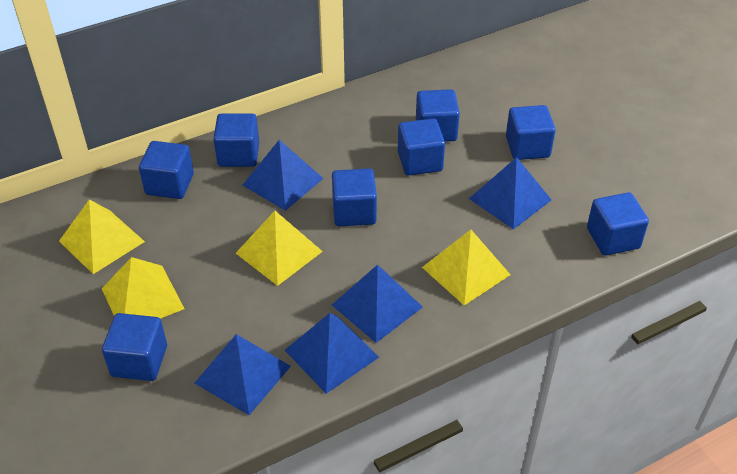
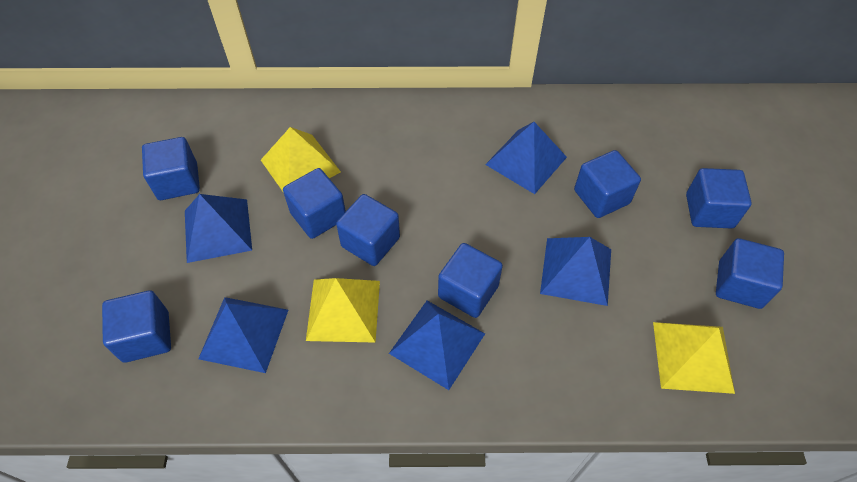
yellow pyramid: [59,199,145,274] [102,257,185,319] [236,211,323,286] [422,230,511,306] = 4 -> [261,127,341,191] [306,278,380,343] [653,322,735,394] = 3

